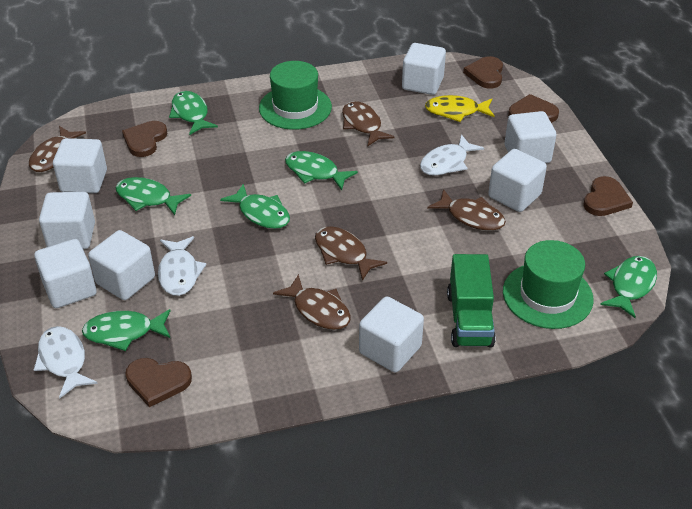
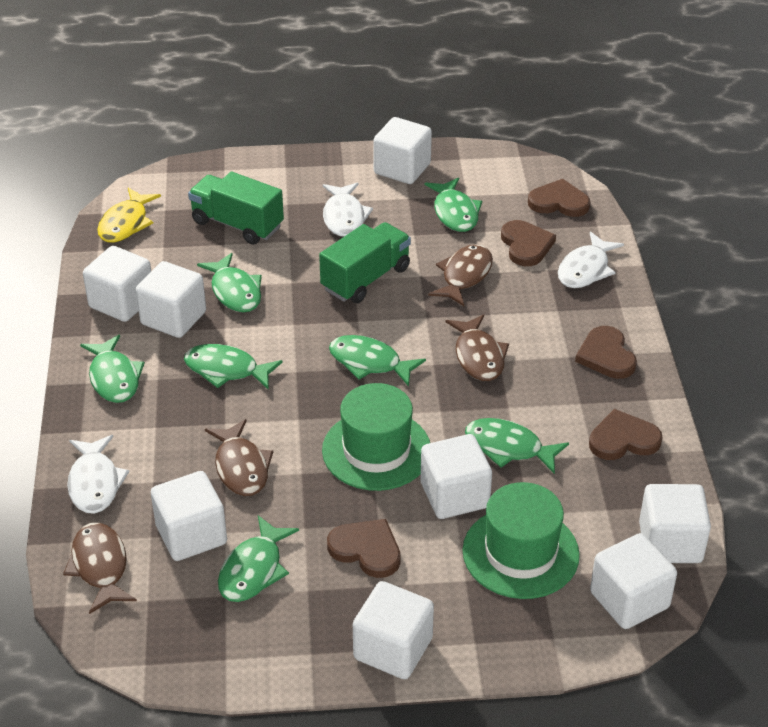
brown fish: [29,126,86,172] [273,274,351,330] [315,226,387,281] [342,101,395,146] [427,189,506,231] = 5 -> [63,523,137,614] [205,419,273,496] [428,244,493,306] [446,314,509,381] = 4
green fish: [82,309,171,351] [116,177,191,215] [169,91,218,135] [220,184,290,229] [285,151,358,190] [600,256,657,318] = 6 -> [80,335,145,403] [184,344,283,390] [197,253,262,312] [218,515,299,602] [329,335,426,387] [425,178,482,232] [465,418,569,474] = 7
green truck: [447,254,496,347] = 1 -> [188,172,284,245] [319,222,411,303] = 2

